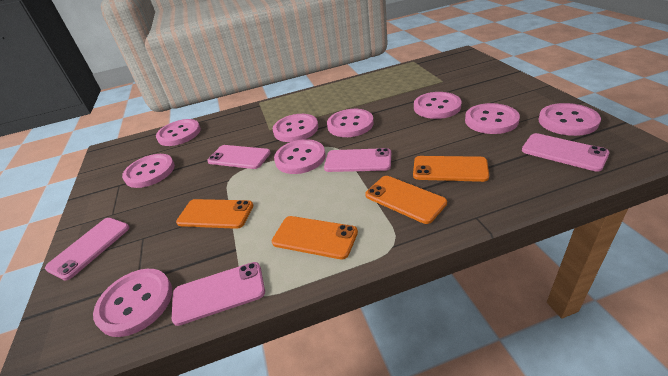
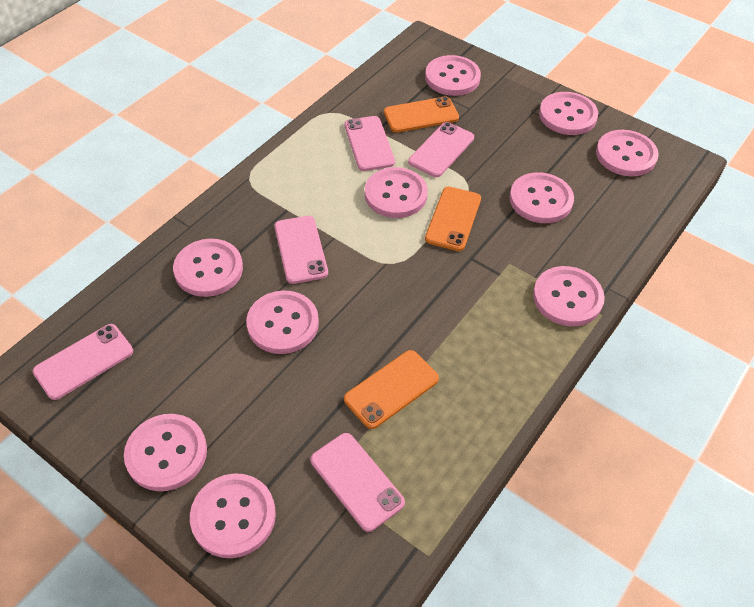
orange phone: [176,199,253,229] [272,216,358,259] [365,176,447,224] [413,156,489,182] = 4 -> [344,350,439,429] [384,96,459,133] [425,187,481,251] = 3
pink button: [93,269,172,337] [122,154,175,188] [156,119,201,146] [273,114,318,142] [274,139,325,174] [327,109,374,137] [414,92,462,119] [465,103,520,134] [538,103,601,136] = 9 -> [124,414,207,491] [173,239,243,297] [190,473,276,558] [246,290,319,354] [365,167,428,218] [425,55,481,96] [509,172,574,223] [533,266,605,326] [539,92,598,135] [596,130,659,176] = 10

